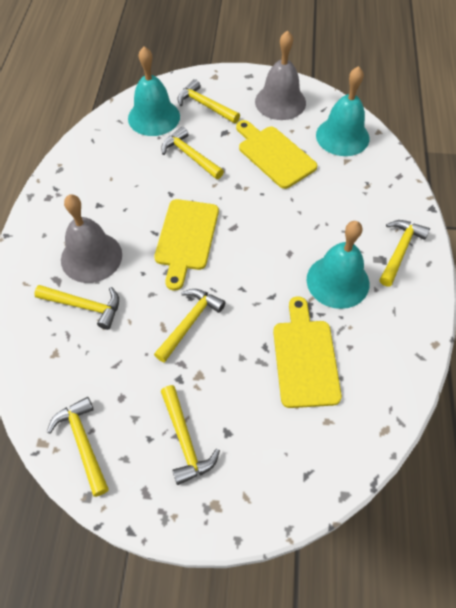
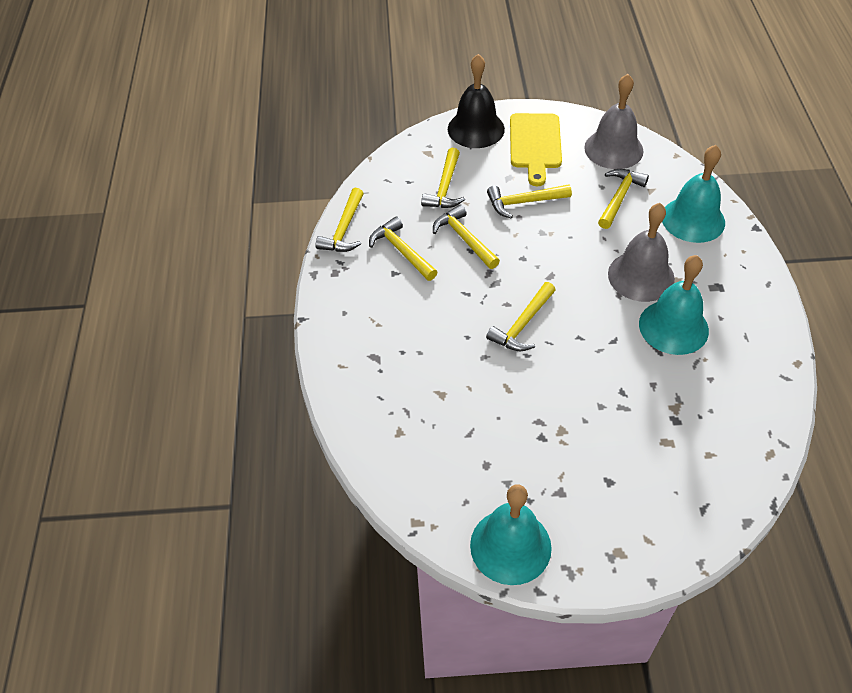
black bell: none = 0 -> [448,54,505,148] = 1
yellow cutting board: [154,199,219,291] [236,120,317,189] [273,296,342,408] = 3 -> [510,113,562,186] = 1

